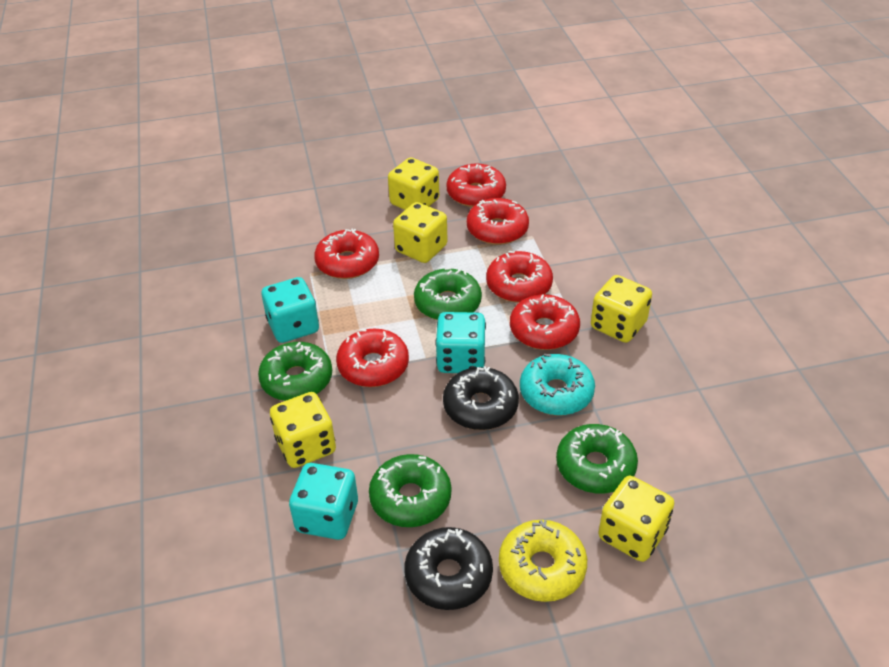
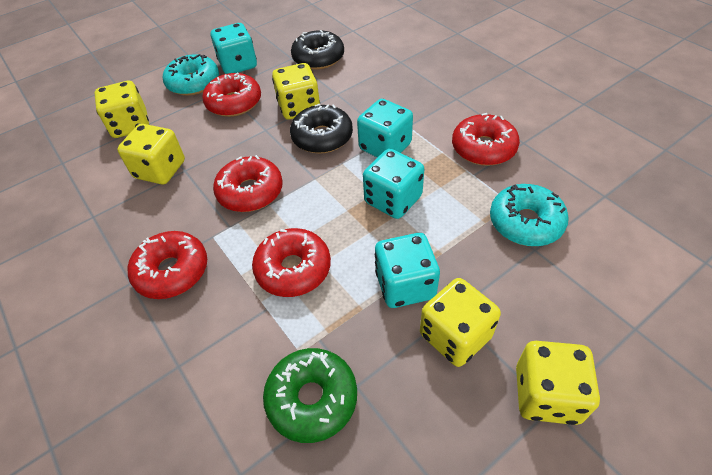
green donut: [258,342,332,401] [369,454,451,527] [414,267,482,320] [556,424,638,494] = 4 -> [263,348,357,443] = 1
red donut: [314,229,379,279] [336,329,409,387] [446,163,506,207] [467,198,529,245] [486,251,553,303] [510,294,580,350] = 6 -> [128,231,207,299] [202,72,261,117] [213,155,283,212] [252,228,331,297] [452,113,520,166] = 5
turquoise dice: [262,277,319,343] [289,463,358,540] [435,312,486,373] = 3 -> [211,23,257,74] [357,99,413,158] [363,149,424,219] [375,233,440,308] = 4
turquoise donut: [520,354,595,415] = 1 -> [163,54,219,96] [490,184,569,246] = 2
yellow donut: [499,520,587,602] = 1 -> none = 0

